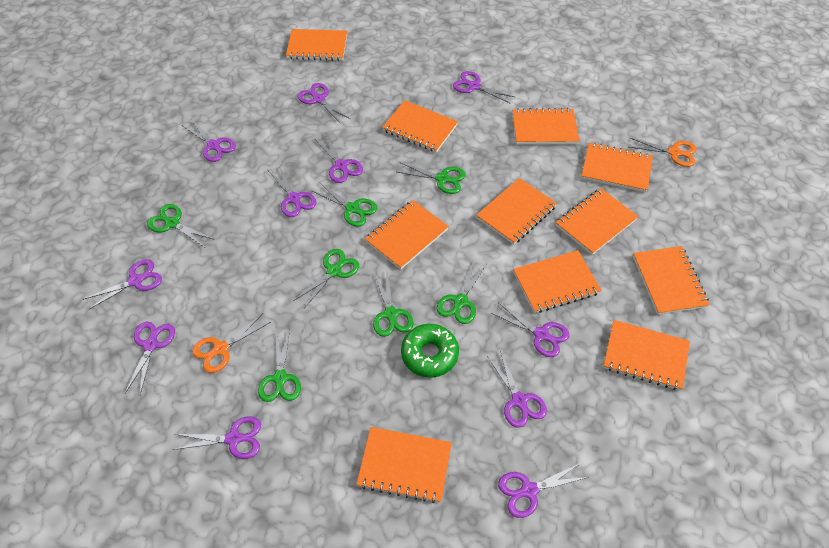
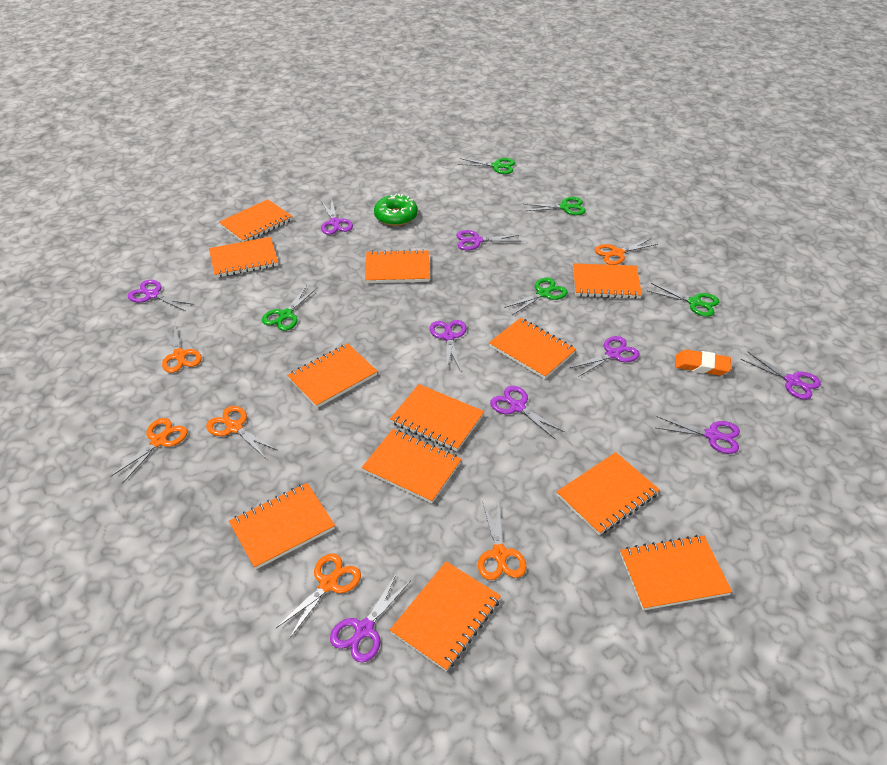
green scissors: [147,204,215,247] [258,329,301,402] [293,249,359,308] [311,182,377,227] [373,273,414,337] [397,163,466,194] [437,261,486,324] = 7 -> [262,285,317,331] [458,158,515,174] [504,278,568,315] [524,197,586,215] [648,283,719,317] = 5
orange eraser: none = 0 -> [675,349,731,376] = 1
orange notebook: [286,29,347,61] [356,427,452,503] [365,200,449,270] [382,100,458,153] [476,178,557,245] [512,108,579,145] [513,250,602,313] [556,188,639,255] [581,143,653,192] [603,320,690,391] [633,246,710,315] = 11 -> [209,237,278,278] [219,199,293,242] [229,483,335,570] [287,343,378,408] [362,429,462,503] [365,249,430,283] [390,384,484,451] [390,561,501,672] [489,318,576,379] [557,452,660,535] [573,263,642,299] [620,535,732,610] = 12
orange scissors: [192,313,271,373] [629,138,697,167] = 2 -> [110,418,187,484] [162,324,202,373] [206,406,277,458] [275,553,361,639] [478,500,527,580] [595,239,658,265] = 6
purple scissors: [82,259,162,310] [125,322,175,394] [172,417,261,459] [183,119,236,162] [269,166,316,217] [298,83,350,124] [315,134,363,183] [453,71,514,103] [487,350,547,428] [491,302,570,357] [498,463,589,518] = 11 -> [128,280,194,311] [321,199,353,235] [330,573,410,663] [430,320,467,370] [456,230,519,250] [490,386,565,439] [570,336,640,377] [655,416,740,454] [741,351,821,400] = 9

